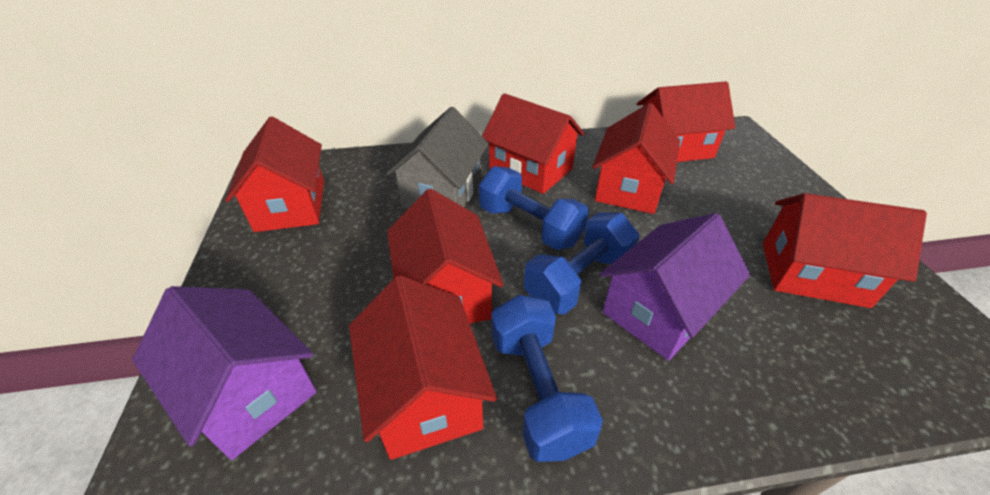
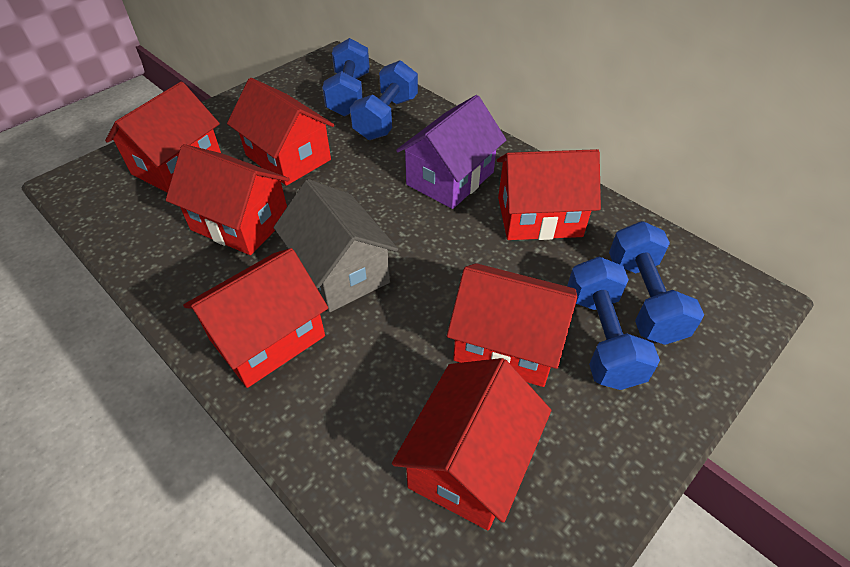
blue dumbbell: [479,166,589,250] [491,295,603,462] [524,212,640,315] = 3 -> [322,38,369,117] [350,60,418,140] [567,257,660,390] [609,221,704,345] = 4
purple house: [132,286,317,460] [600,213,750,361] = 2 -> [396,95,506,209] = 1

